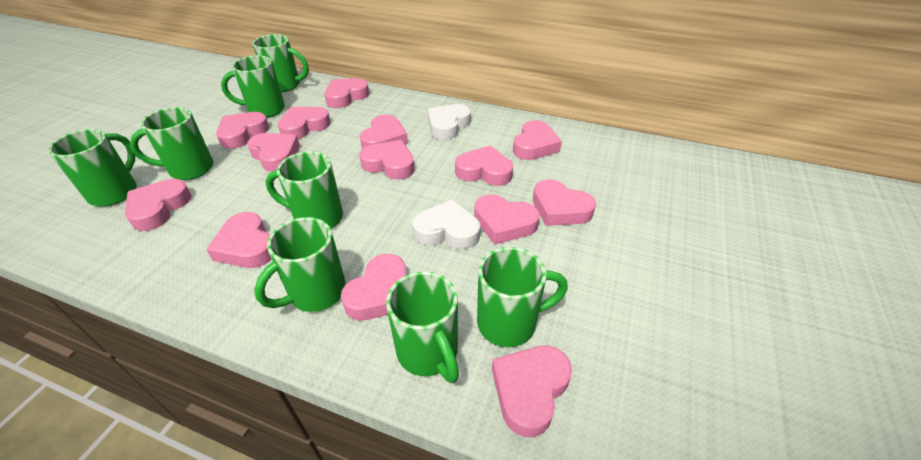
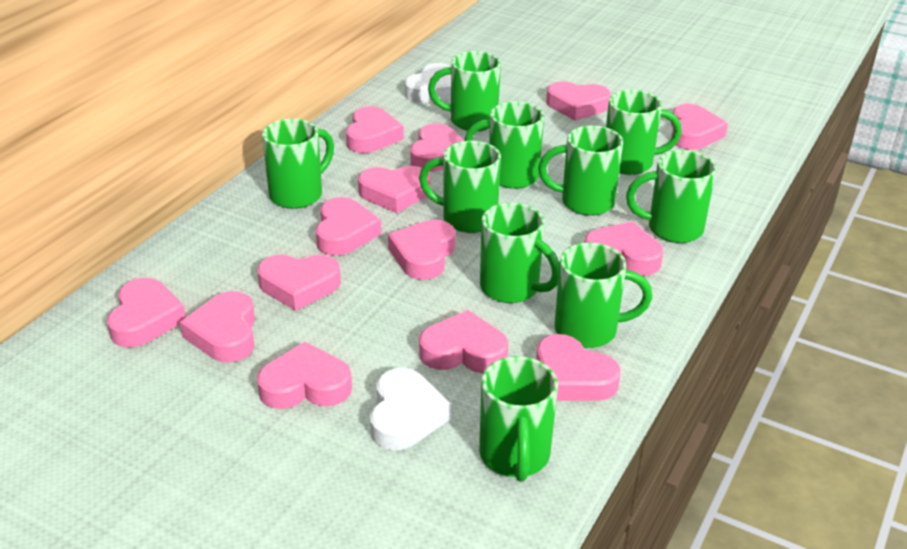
green mug: [48,129,137,206] [130,107,213,180] [221,55,285,118] [252,34,309,92] [254,217,346,312] [266,151,343,229] [386,271,459,383] [477,247,568,347] = 8 -> [262,119,334,209] [419,141,501,233] [428,51,501,131] [464,102,544,189] [479,356,558,482] [480,203,560,303] [538,126,623,216] [554,243,652,348] [606,90,682,175] [626,150,716,243] = 10

